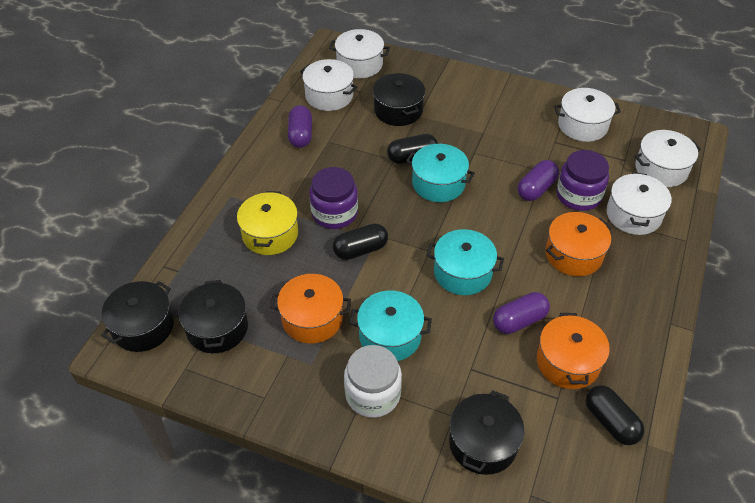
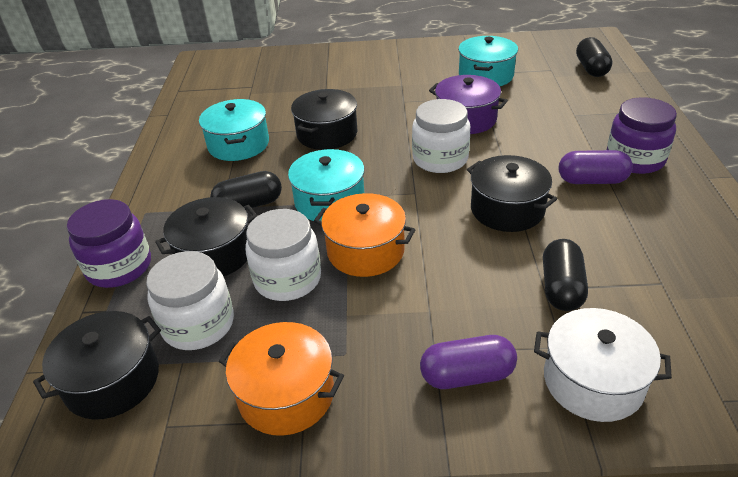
orange pot: [270,274,351,344] [537,313,610,389] [546,212,611,276] = 3 -> [219,322,344,436] [314,193,415,277] = 2
purple capsule: [288,105,312,148] [493,292,550,334] [517,160,559,201] = 3 -> [420,335,517,389] [559,150,633,184] = 2
purple pot: none = 0 -> [429,75,508,134] = 1
white jar: [344,345,402,418] = 1 -> [146,251,234,350] [245,209,321,301] [412,99,470,173] = 3
white pot: [300,59,357,111] [329,29,390,78] [554,88,621,142] [606,172,672,235] [635,130,701,187] = 5 -> [534,308,672,422] = 1
yellow pot: [237,191,298,255] = 1 -> none = 0

